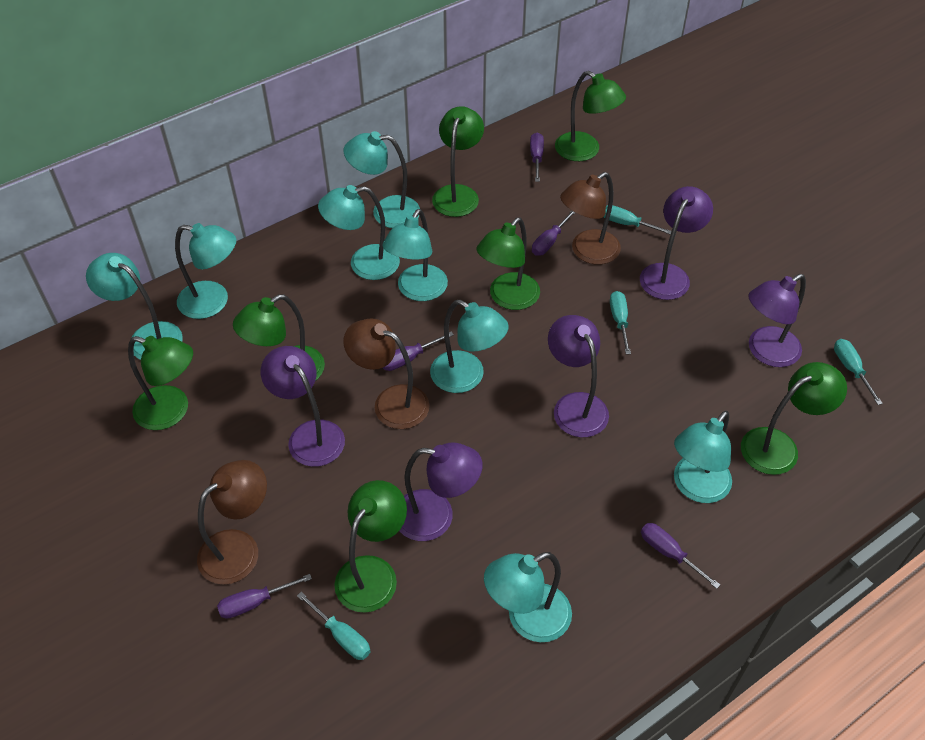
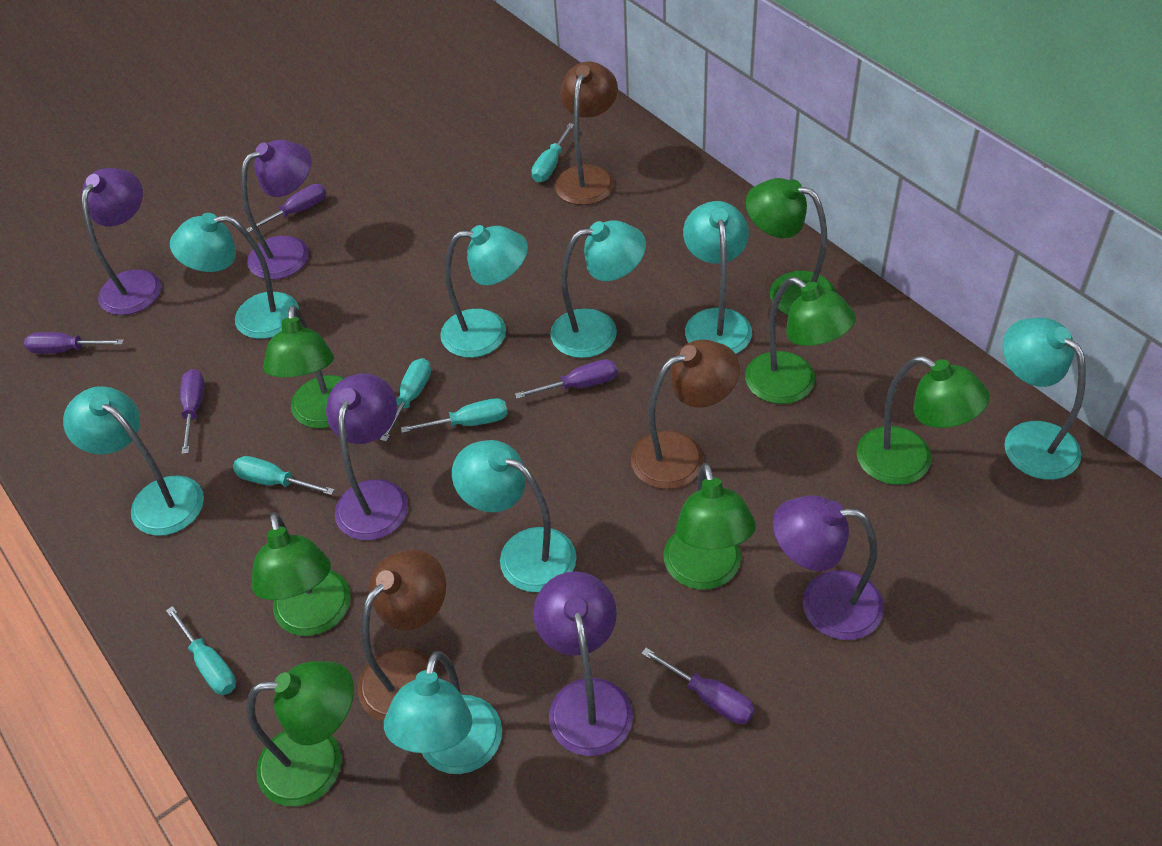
turquoise screwdriver: [297,592,371,660] [604,205,671,235] [610,291,631,355] [834,339,883,405] = 4 -> [166,606,236,695] [233,456,335,495] [380,358,431,442] [401,398,508,433] [531,123,574,182] = 5

